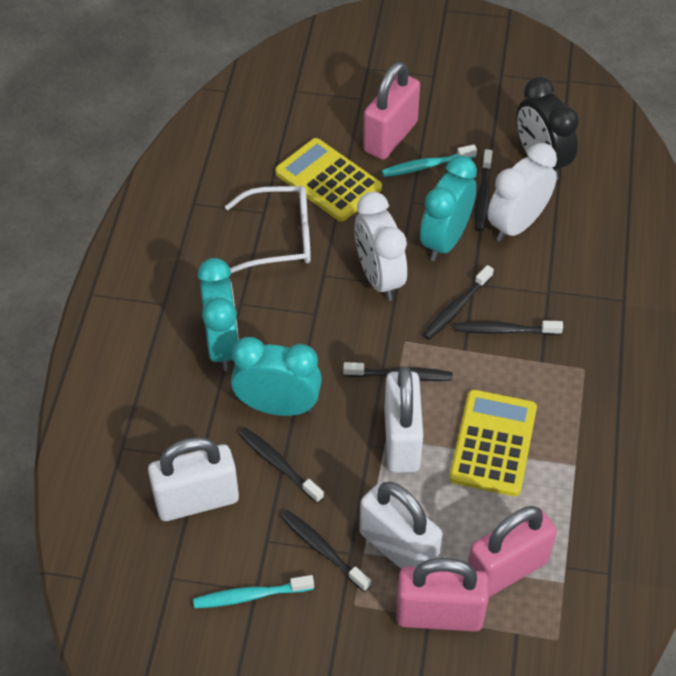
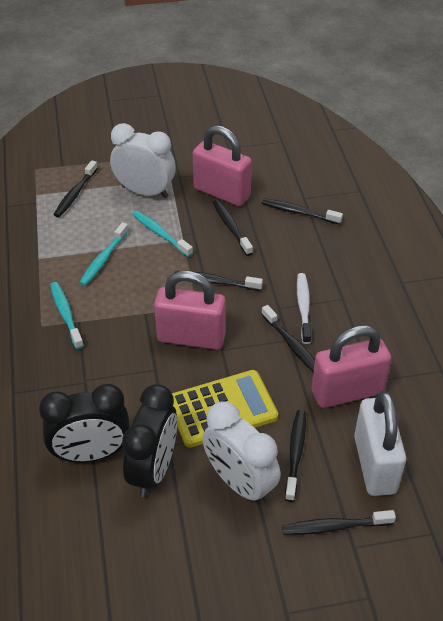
black clock: [516,77,579,180] = 1 -> [39,384,130,462] [122,384,177,497] = 2
black toothbrush: [238,427,324,503] [280,510,371,592] [343,362,453,381] [422,265,494,340] [455,320,563,335] [474,149,493,231] = 6 -> [53,160,98,217] [175,271,263,291] [213,200,253,256] [262,199,343,224] [262,305,315,372] [282,510,396,535] [285,410,306,502] = 7
turquoise clock: [197,258,239,371] [231,337,322,416] [420,156,477,261] = 3 -> none = 0
turquoise toothbrush: [193,575,314,608] [382,145,477,177] = 2 -> [50,282,84,349] [79,222,129,286] [132,210,193,257] = 3
white glasses: [225,186,311,273] = 1 -> none = 0
white padlock: [148,437,239,521] [360,482,442,569] [384,367,423,473] = 3 -> [354,391,406,496] = 1
white toothbrush: none = 0 -> [297,273,311,344] = 1
yellow calculator: [275,138,382,221] [449,389,537,496] = 2 -> [172,370,278,448] = 1

